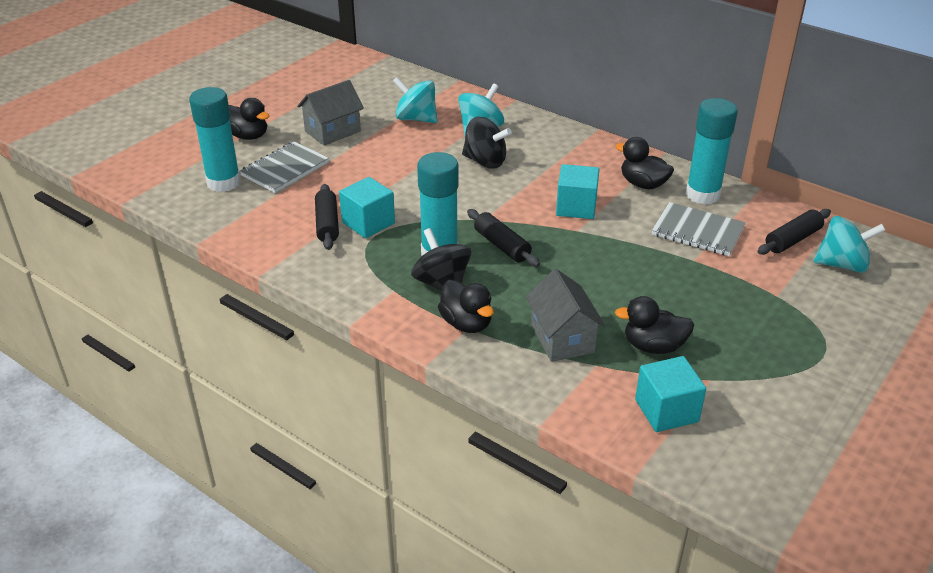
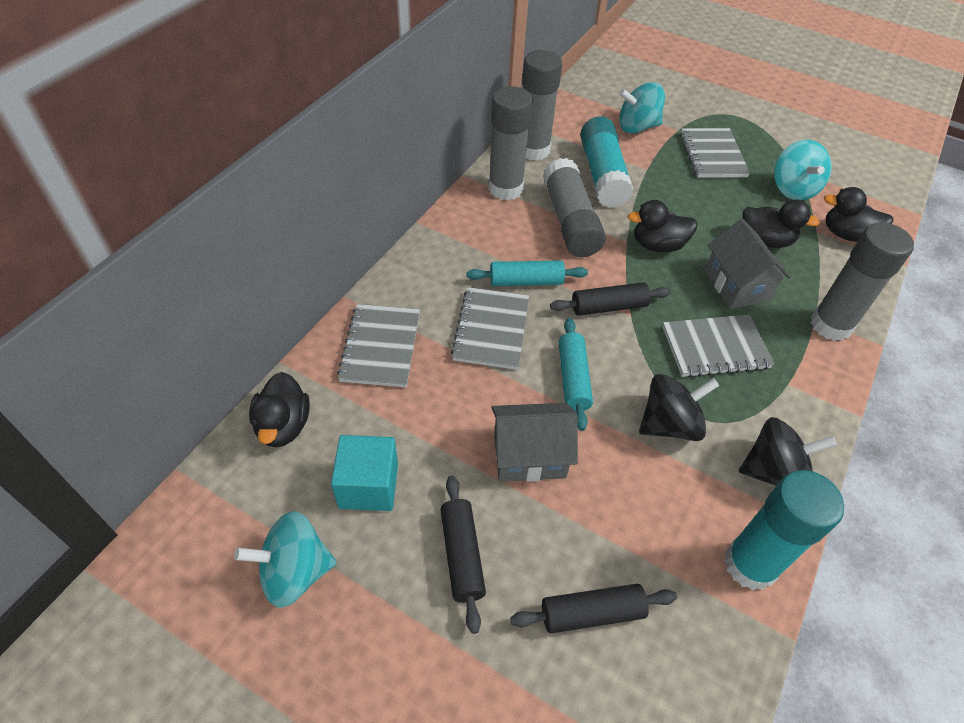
grey glue stick: none = 0 -> [488,86,533,200] [522,50,562,161] [543,158,606,257] [811,222,914,341] = 4
grey notebook: [240,141,329,193] [652,202,746,256] = 2 -> [337,304,420,387] [451,287,529,370] [662,314,774,378] [680,128,750,178] = 4
turquoise cube: [339,177,395,238] [556,164,599,219] [635,356,706,432] = 3 -> [331,435,398,511] = 1
turquoise glue stick: [189,87,241,192] [417,152,459,256] [686,98,738,205] = 3 -> [580,116,634,208] [724,470,844,590] = 2
turquoise rolling pin: none = 0 -> [466,260,588,286] [559,318,593,431] = 2

